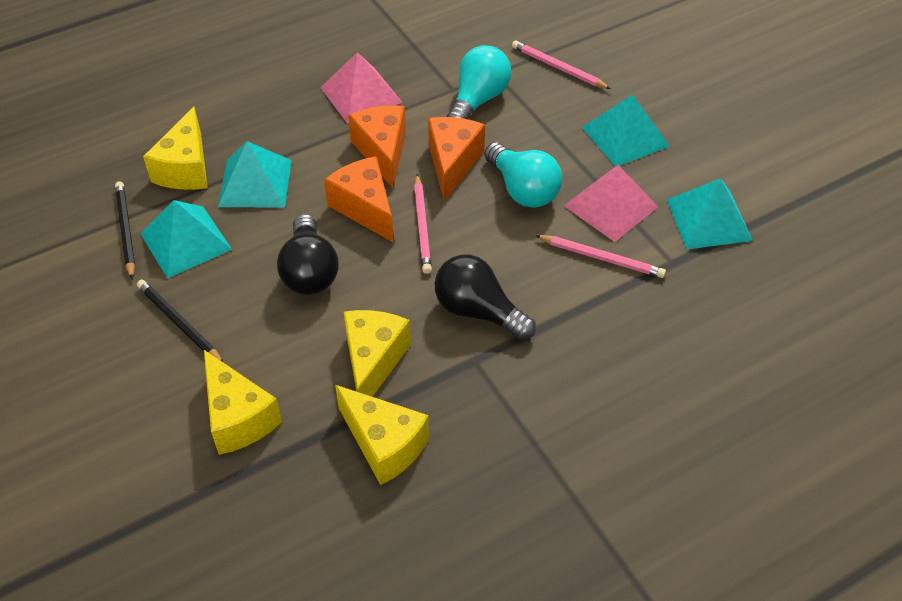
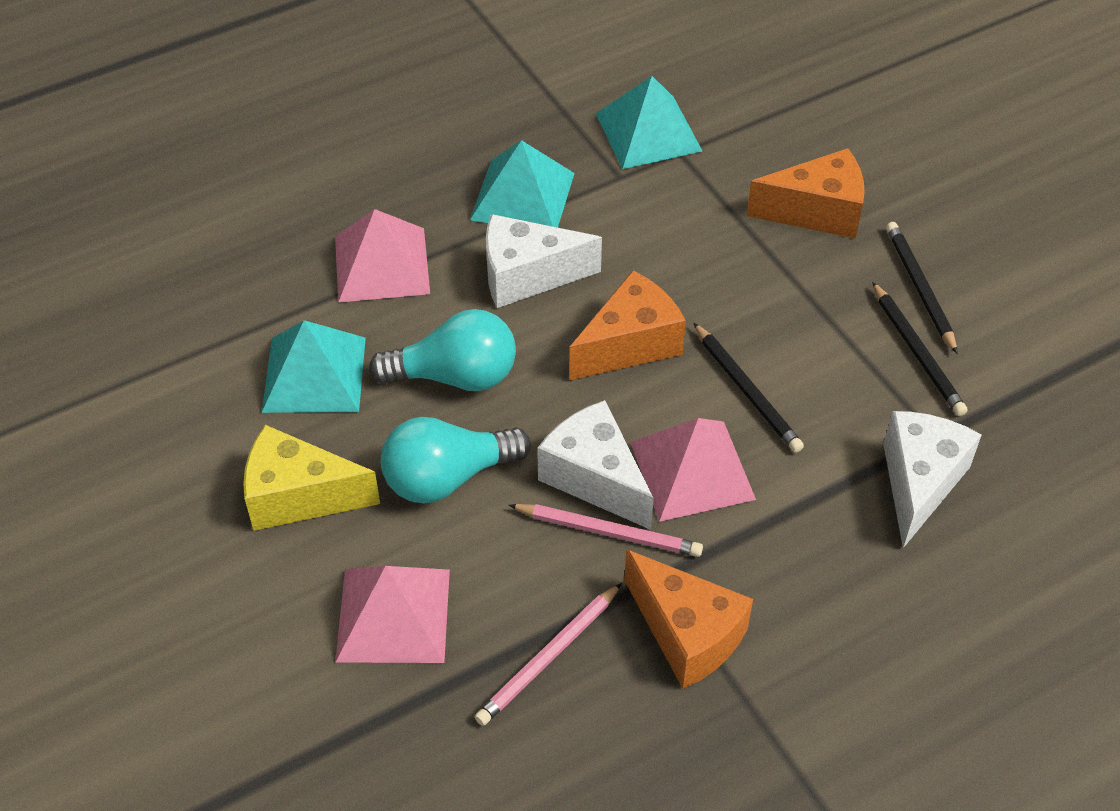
black light bulb: [277,214,339,295] [435,255,536,340] = 2 -> none = 0
black pencil: [115,182,135,279] [137,280,223,362] = 2 -> [694,323,804,453] [872,282,968,416] [886,222,958,354] = 3
pink pencil: [414,174,432,274] [512,40,611,89] [535,235,666,278] = 3 -> [475,583,622,726] [509,504,703,557] = 2
pink pyramid: [320,52,403,124] [564,165,658,242] = 2 -> [335,209,430,303] [335,566,450,663] [630,418,756,522] = 3
turquoise pyramid: [140,200,232,278] [218,141,292,208] [582,94,669,166] [667,178,753,249] = 4 -> [262,320,366,413] [470,140,575,228] [596,76,702,169] = 3
white cheese: none = 0 -> [486,214,602,308] [537,400,654,530] [883,411,982,548] = 3
yellow cheese: [143,106,208,190] [204,350,282,455] [335,385,429,485] [344,310,411,397] = 4 -> [243,425,380,531] = 1

